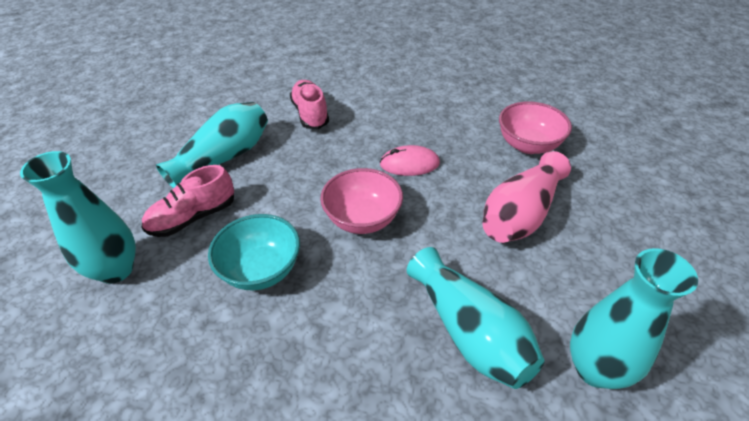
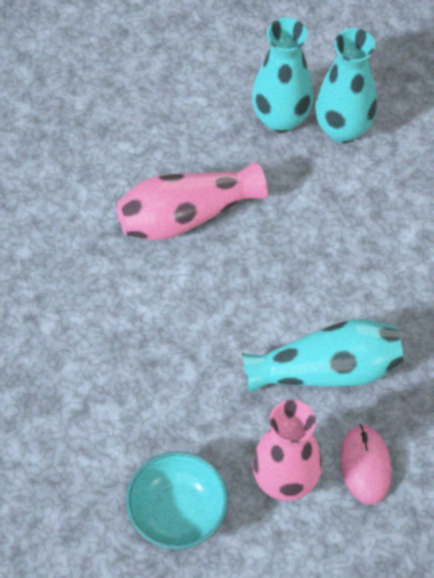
pink bowl: [320,168,403,234] [499,101,572,154] = 2 -> none = 0
pink shoe: [141,165,234,237] [290,80,329,129] = 2 -> none = 0
pink vase: [482,151,571,243] = 1 -> [116,162,268,240] [252,400,322,501] = 2
turquoise vase: [20,151,136,284] [156,102,268,188] [407,247,545,389] [570,248,698,389] = 4 -> [242,319,403,393] [252,17,314,133] [315,28,377,143] = 3

